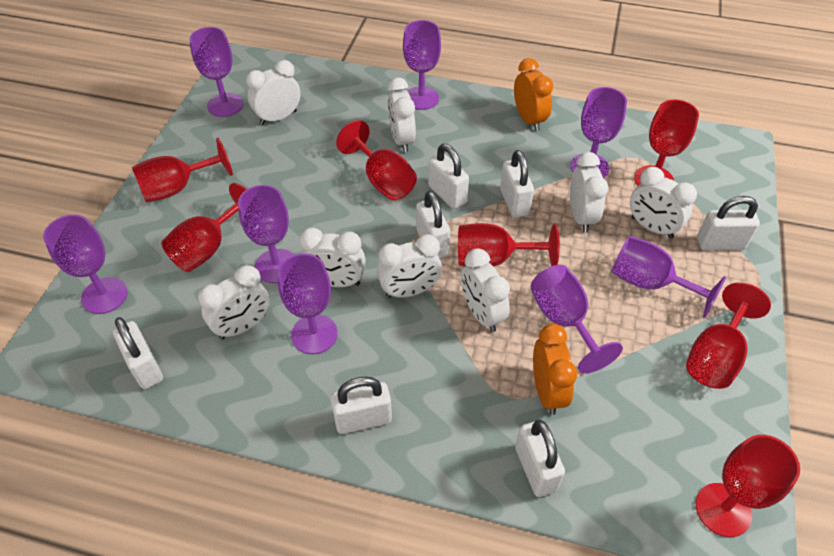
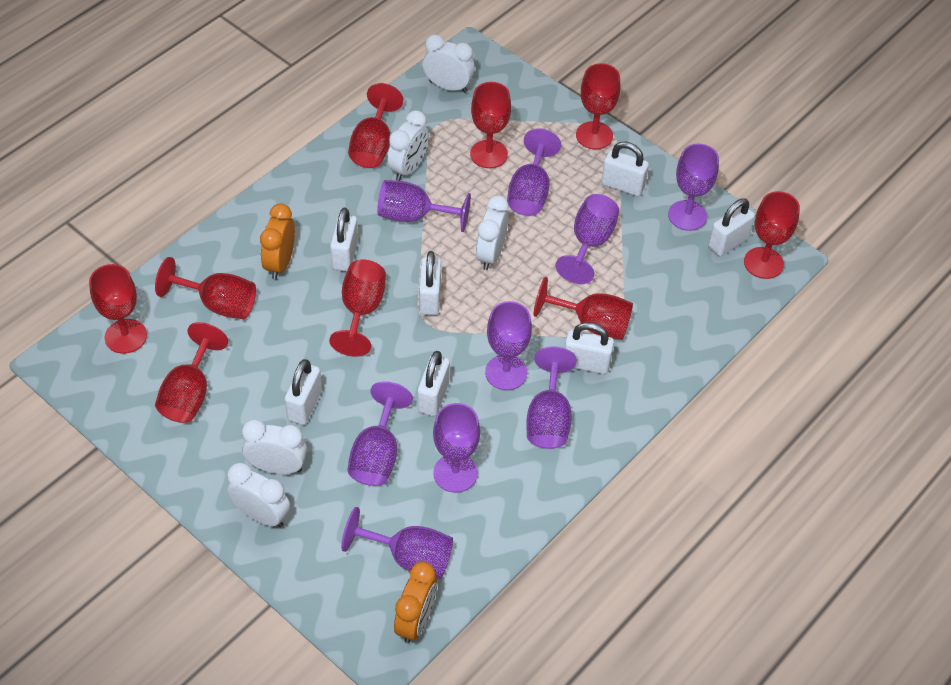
purple goblet: [43,214,128,314] [189,27,243,117] [238,185,294,283] [278,253,338,354] [403,20,441,110] [530,265,623,374] [570,87,627,178] [612,236,726,318] = 8 -> [341,507,453,579] [347,381,413,486] [377,180,471,232] [433,403,480,493] [485,301,532,390] [507,128,561,216] [526,346,577,449] [555,194,619,284] [668,144,719,231] = 9
red goblet: [132,138,233,203] [161,183,247,272] [336,120,417,200] [458,223,560,266] [634,100,699,186] [686,283,771,389] [696,435,800,537] = 7 -> [89,264,147,354] [155,257,256,319] [155,322,228,423] [329,259,386,356] [348,83,403,168] [470,82,511,168] [534,277,633,340] [576,63,620,149] [744,191,800,279] = 9
white clock: [198,265,270,340] [246,60,300,125] [299,228,366,287] [377,234,442,298] [388,78,416,153] [461,248,510,332] [570,152,608,233] [630,167,697,239] = 8 -> [227,463,290,527] [242,420,307,474] [387,110,429,181] [423,34,475,93] [476,195,508,270] = 5

